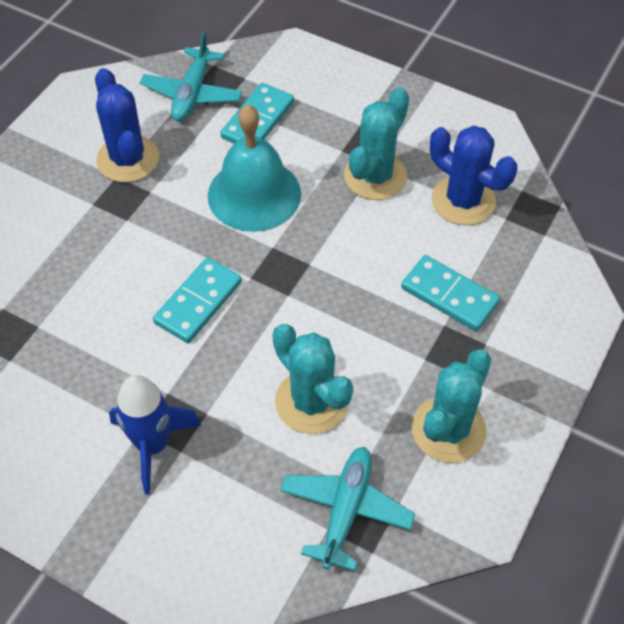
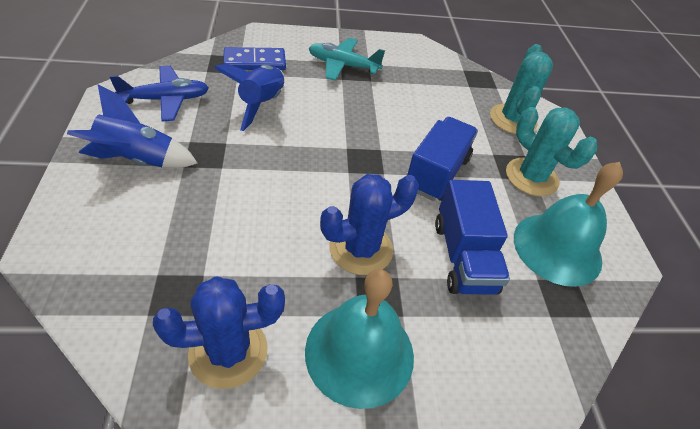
blue domino: none = 0 -> [223,47,286,70] = 1
blue plane: none = 0 -> [109,66,209,122] = 1
blue rocket: [109,375,202,495] = 1 -> [67,84,198,168] [214,64,284,131] = 2
blue truck: none = 0 -> [406,117,478,201] [435,180,510,295] = 2
turquoise bell: [208,105,301,232] = 1 -> [305,269,414,409] [514,162,623,287] = 2
turquoise cactus: [272,324,353,434] [344,87,409,200] [411,350,491,463] = 3 -> [490,44,553,134] [506,107,597,196] = 2
turquoise domino: [153,258,242,343] [220,83,294,143] [401,255,500,331] = 3 -> none = 0
turquoise plane: [140,31,243,122] [280,447,415,571] = 2 -> [309,38,385,81] = 1

